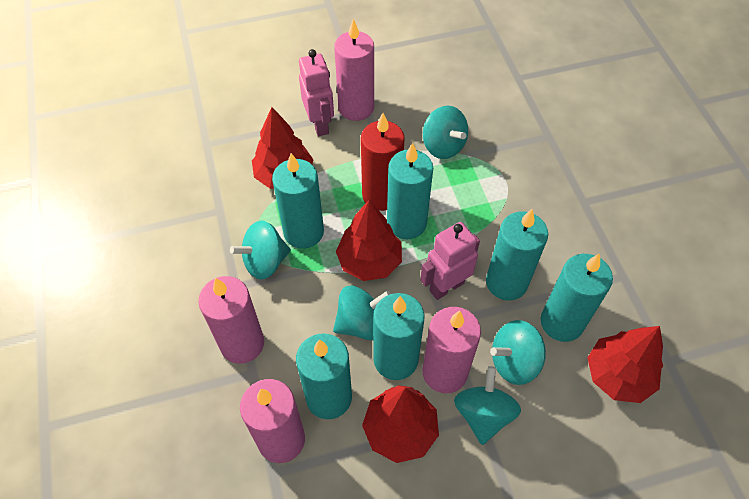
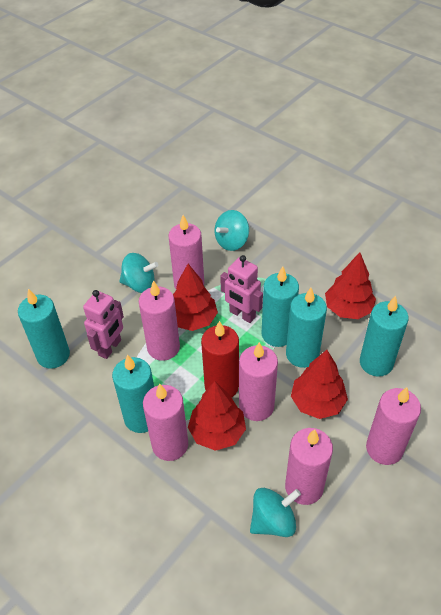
pink candle: [198,276,264,364] [240,379,305,463] [334,18,374,121] [422,307,481,393] = 4 -> [139,280,180,361] [143,384,188,461] [168,215,204,290] [239,342,278,421] [285,428,333,505] [366,387,421,465] = 6
turquoise candle: [272,153,324,249] [296,334,352,419] [373,293,425,380] [387,143,433,239] [486,209,548,300] [541,254,613,342] = 6 -> [18,289,70,369] [112,355,154,433] [261,266,299,347] [286,288,327,368] [360,296,409,377] = 5
turquoise spinning top: [230,221,291,280] [333,286,391,340] [423,106,468,159] [454,366,521,445] [490,320,546,385] = 5 -> [119,253,158,293] [214,210,249,251] [250,488,301,537] = 3

